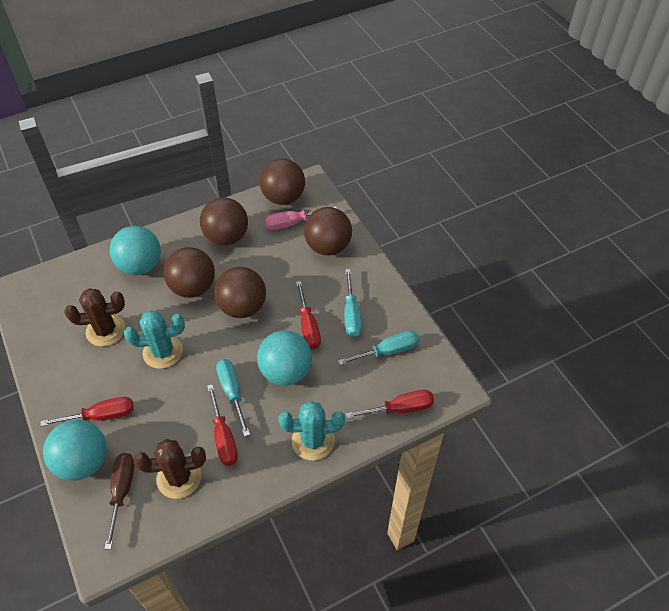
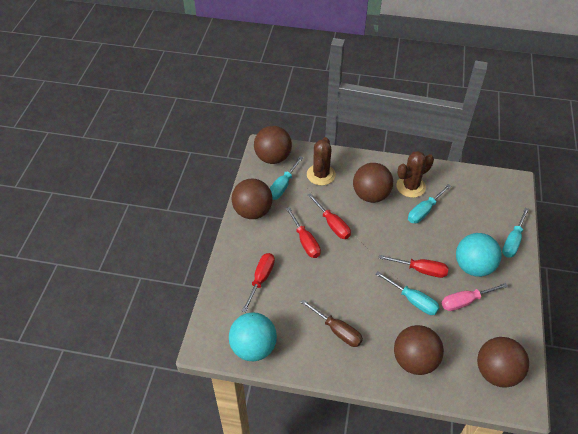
turquoise ball: [43,420,107,481] [110,226,161,275] [257,330,312,386] = 3 -> [229,312,277,361] [456,233,501,277] = 2
turquoise cactus: [124,310,185,369] [279,401,345,460] = 2 -> none = 0
turquoise screwdriver: [216,359,250,437] [338,331,419,365] [345,269,362,337] = 3 -> [270,156,303,200] [376,271,440,315] [408,184,452,223] [502,208,529,258] = 4

